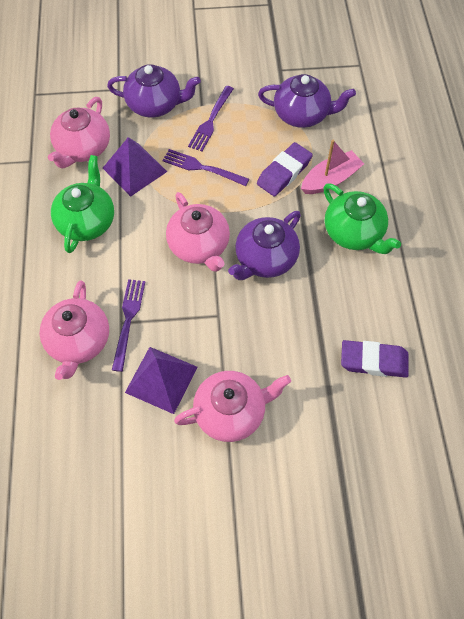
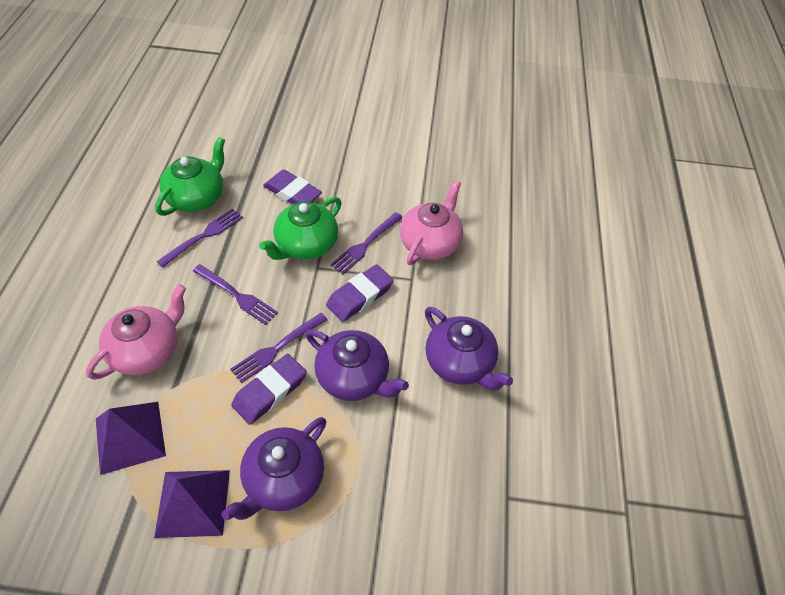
pink boat: [301,140,364,194] = 1 -> none = 0
pink teapot: [40,280,109,380] [48,97,110,168] [166,192,230,272] [174,371,291,442] = 4 -> [86,284,186,380] [400,180,463,265] = 2
purple eraser: [257,142,313,197] [341,340,409,378] = 2 -> [231,354,307,425] [263,170,322,204] [326,264,394,322] = 3
purple fork: [112,279,145,372] [162,149,249,186] [188,86,234,152] = 3 -> [157,208,243,267] [193,264,278,325] [230,313,328,383] [330,212,403,274] = 4

